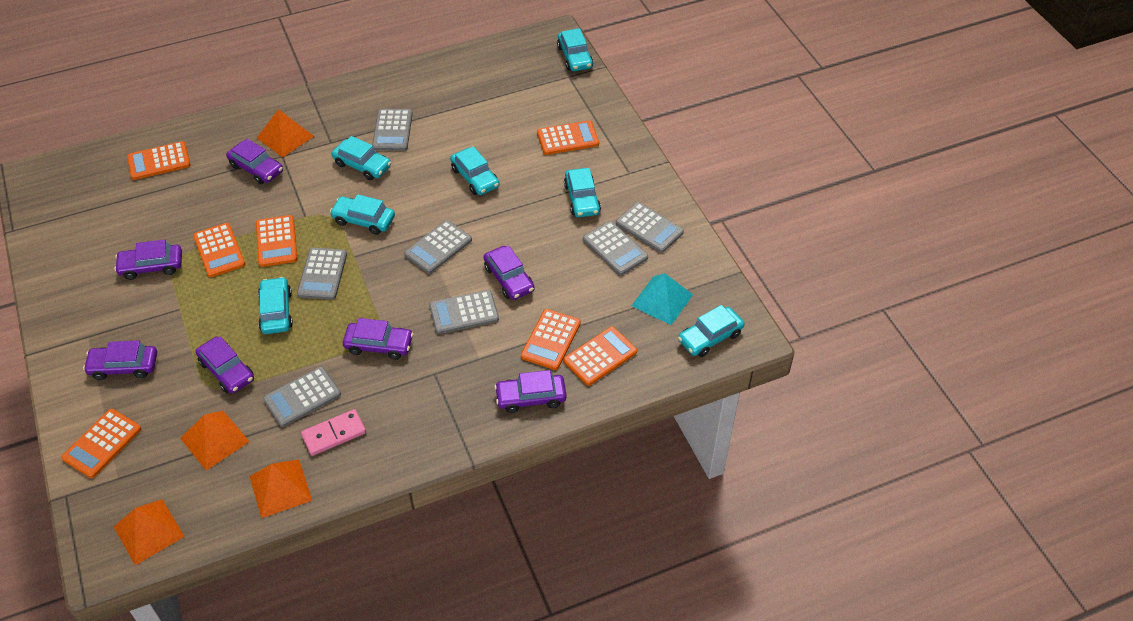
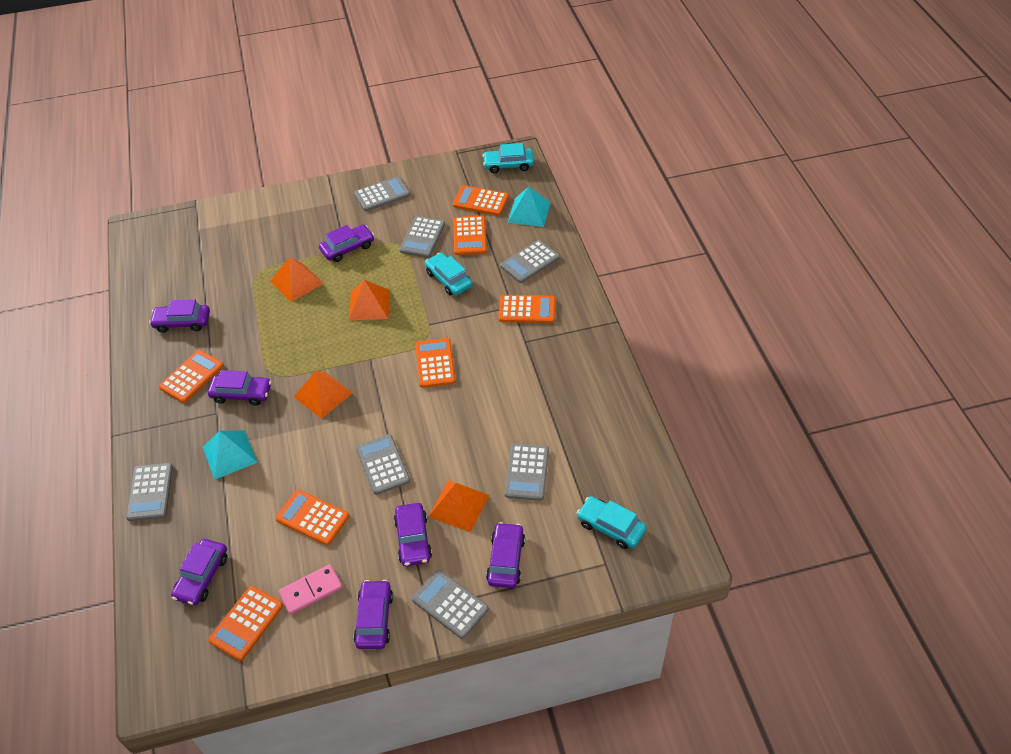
turquoise car: [258,277,293,334] [330,194,395,235] [332,136,391,180] [450,146,499,195] [557,28,593,71] [564,168,601,217] [678,305,744,357] = 7 -> [425,253,472,296] [483,143,534,173] [577,496,647,549] = 3
turquoise pyramid: [632,273,693,325] = 1 -> [203,430,258,479] [508,187,550,227] = 2

